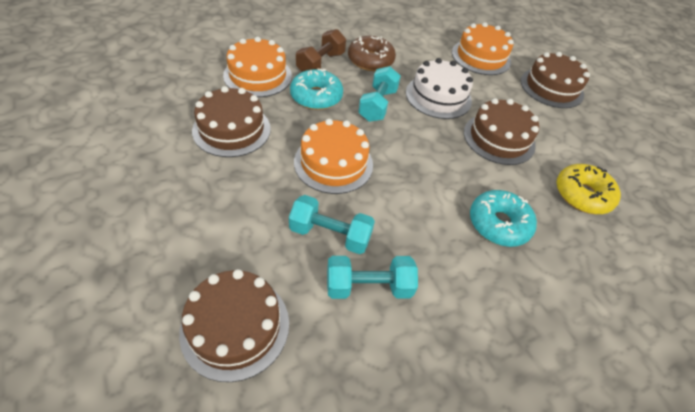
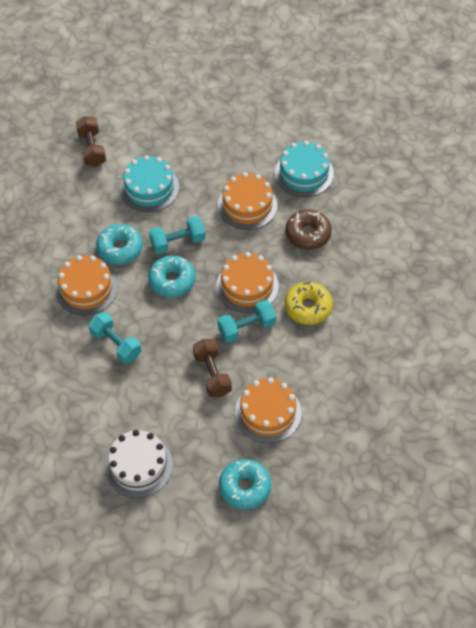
brown cake: [179,269,289,382] [192,86,271,157] [464,98,539,165] [521,52,590,108] = 4 -> none = 0
brown dumbbell: [296,29,346,72] = 1 -> [76,116,106,167] [193,339,232,397] = 2
orange cake: [223,37,292,97] [294,119,373,194] [452,22,514,75] = 3 -> [55,255,118,315] [216,252,279,313] [218,172,278,230] [235,378,301,443] = 4
turquoise cake: none = 0 -> [120,155,179,212] [275,141,334,197] = 2
turquoise donut: [290,69,343,110] [470,190,537,247] = 2 -> [96,224,143,265] [148,255,196,297] [219,459,271,510] = 3

